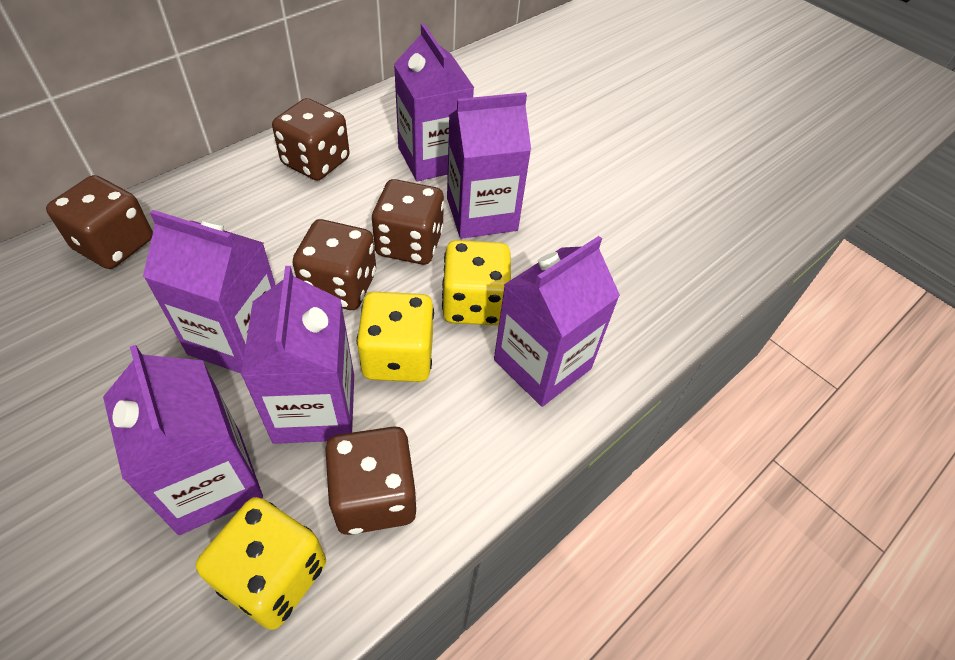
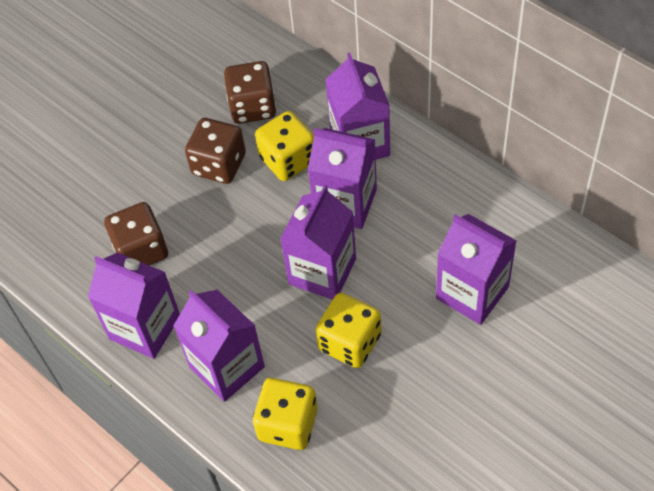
brown dice: [46,175,153,269] [272,98,350,181] [292,219,376,310] [325,427,417,535] [372,179,444,265] = 5 -> [104,202,168,266] [185,118,246,184] [224,61,276,124] = 3

